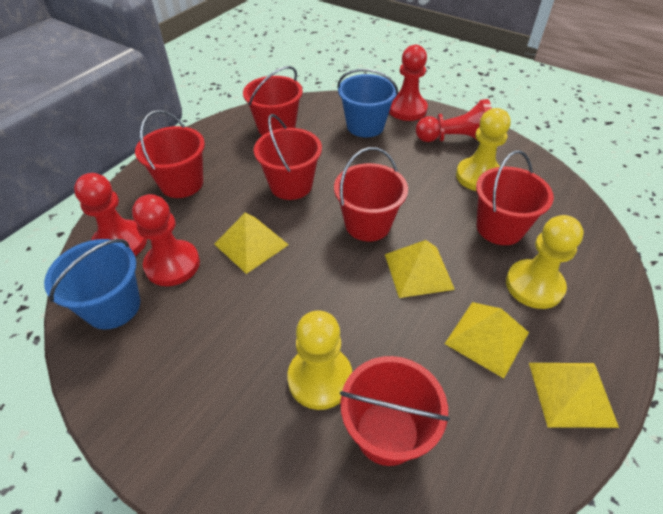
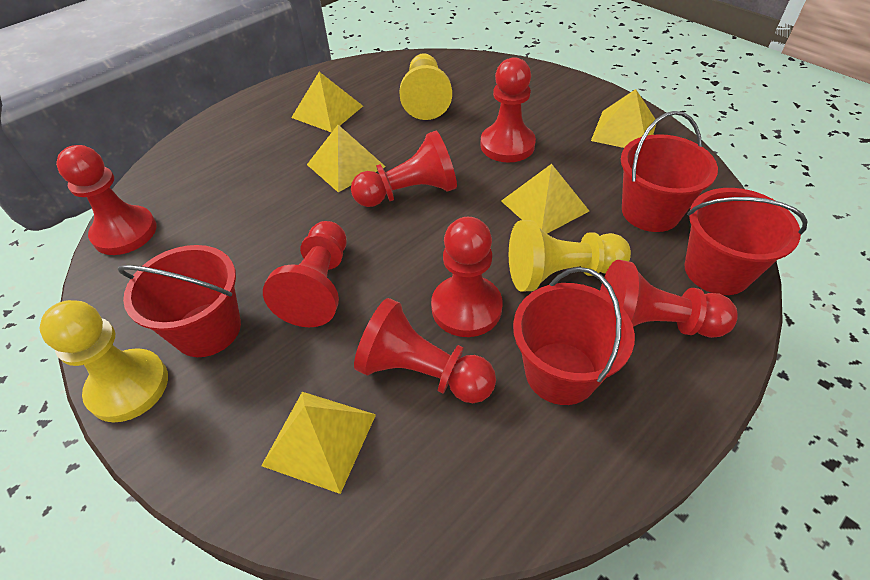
blue bucket: [44,239,140,329] [337,69,398,138] = 2 -> none = 0
red bucket: [135,110,205,198] [243,66,303,136] [254,114,322,200] [334,147,408,241] [340,356,450,466] [476,150,554,245] = 6 -> [118,245,241,357] [513,267,635,405] [621,111,718,232] [684,188,808,295] = 4
red pawn: [74,173,147,256] [132,194,200,286] [389,45,428,121] [416,99,492,142] = 4 -> [56,145,157,255] [263,221,347,327] [351,131,457,207] [354,298,496,403] [431,217,502,337] [480,57,536,162] [600,260,738,338] = 7
yellow pyramid: [214,213,289,274] [385,240,455,298] [445,302,529,378] [529,363,619,428] = 4 -> [261,392,376,494] [291,72,363,133] [307,125,386,192] [501,164,589,234] [591,89,656,148] = 5

